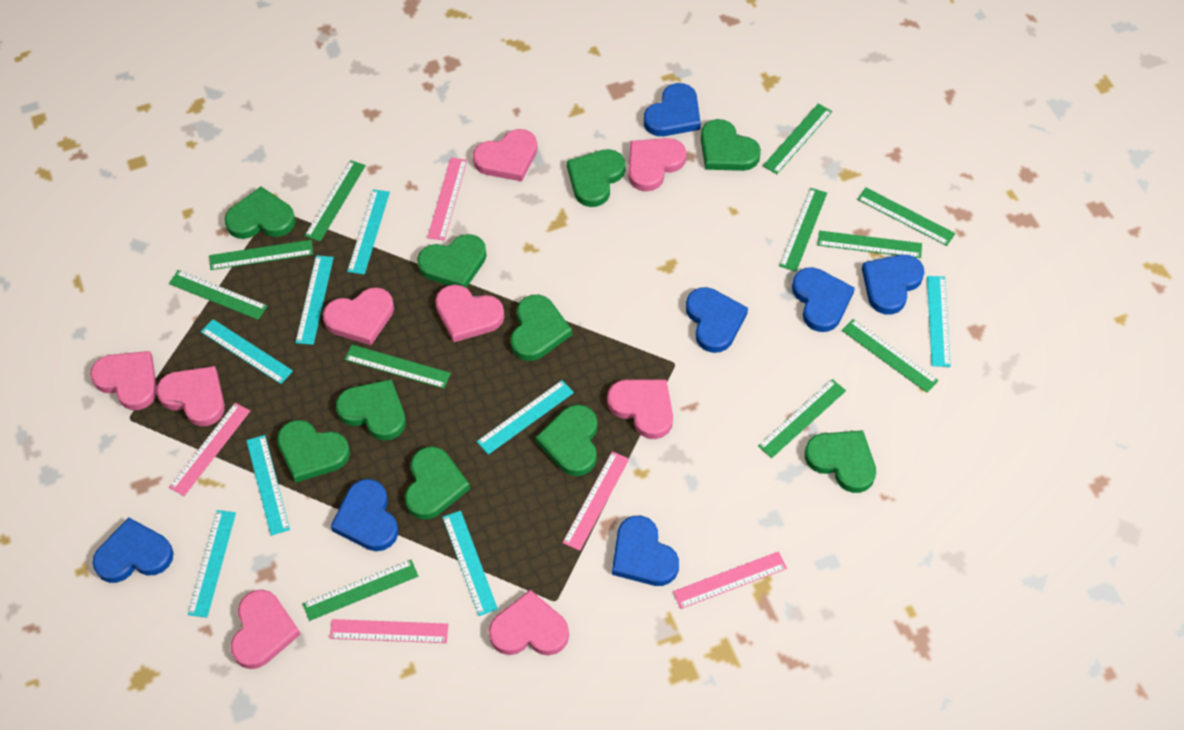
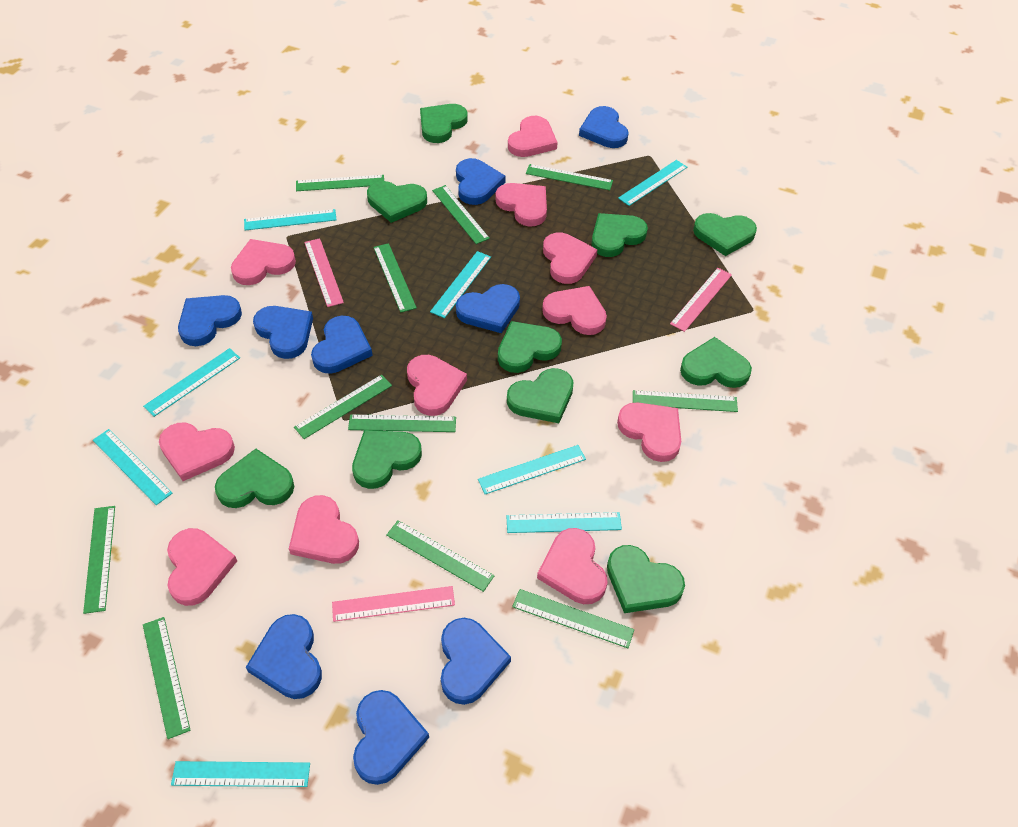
blue heart: [92,518,174,583] [330,479,398,551] [612,516,679,586] [644,83,701,136] [686,287,748,353] [792,267,855,332] [862,255,924,315] = 7 -> [178,295,242,346] [246,614,322,699] [253,306,313,359] [311,316,373,374] [353,690,429,785] [441,618,511,705] [456,158,505,205] [456,284,520,333] [579,106,629,148] = 9
pink heart: [90,351,157,410] [156,366,225,426] [231,590,301,669] [323,287,394,345] [435,284,505,342] [473,129,537,181] [489,590,569,655] [607,380,673,439] [628,138,686,192] = 9 -> [159,423,235,481] [167,528,237,606] [231,239,296,285] [289,495,359,564] [407,355,467,416] [496,183,547,227] [508,116,557,157] [537,528,608,604] [542,286,607,335] [543,232,598,284] [617,402,681,462] = 11
pink ruler: [169,403,250,496] [329,619,449,643] [427,157,467,241] [562,451,629,551] [673,551,787,609] = 5 -> [304,238,344,307] [332,586,455,622] [670,268,732,332] = 3

